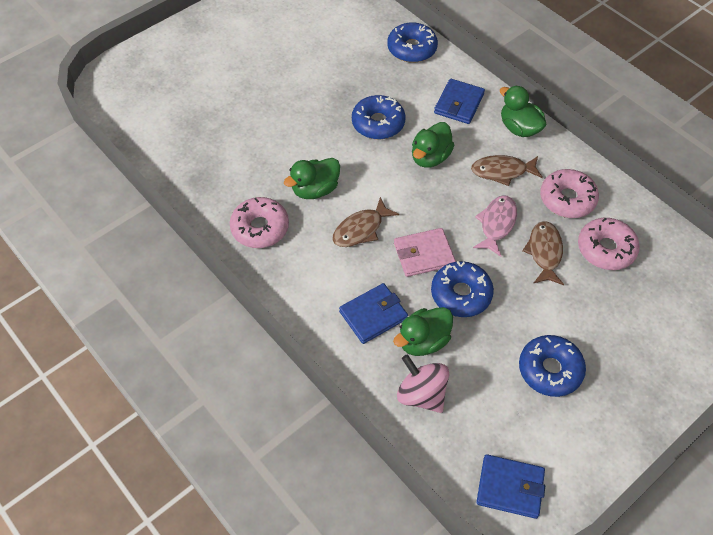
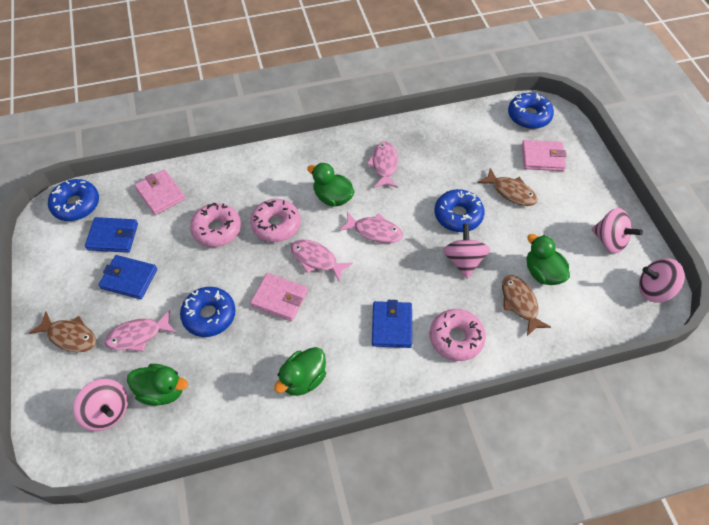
pink fish: [473,195,517,257] = 1 -> [104,310,176,352] [291,240,353,282] [339,212,403,243] [367,142,398,188] = 4
pink spinning top: [397,354,449,413] = 1 -> [73,379,128,431] [443,224,490,278] [592,208,643,254] [639,258,685,302] = 4
pink wallet: [394,228,456,277] = 1 -> [135,170,185,215] [250,273,308,321] [522,140,567,171] = 3

